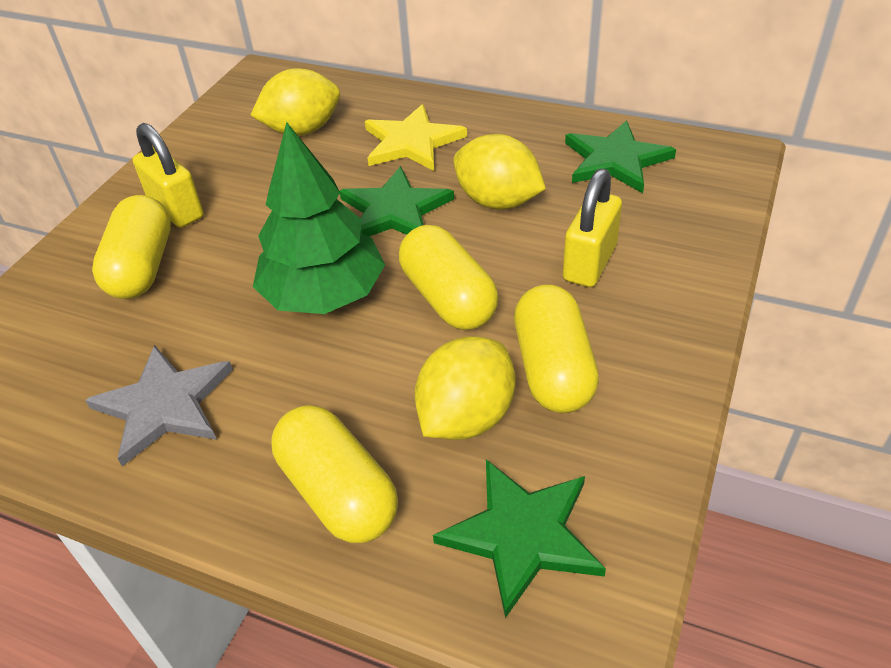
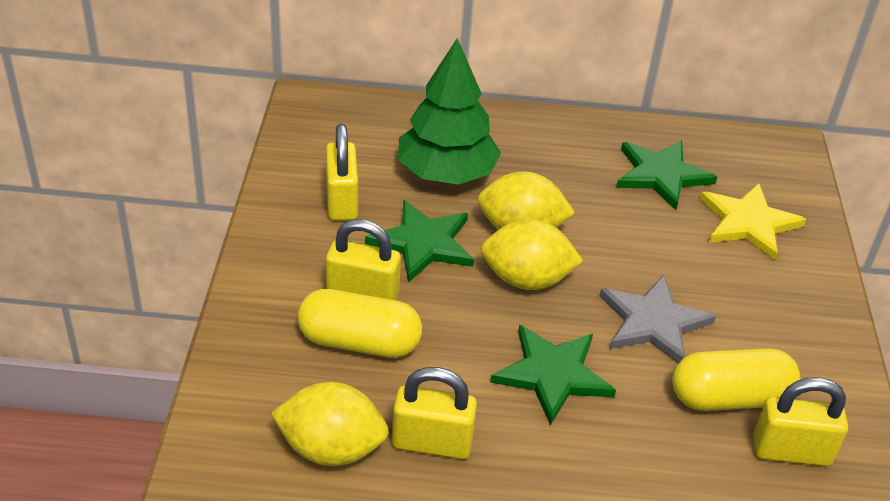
yellow capsule: [92,195,171,299] [271,405,398,543] [399,225,499,330] [514,285,599,413] = 4 -> [297,289,422,358] [672,348,800,411] = 2
yellow padlock: [133,123,203,228] [563,169,622,287] = 2 -> [326,124,358,221] [326,219,401,300] [392,367,477,459] [753,377,848,466] = 4

